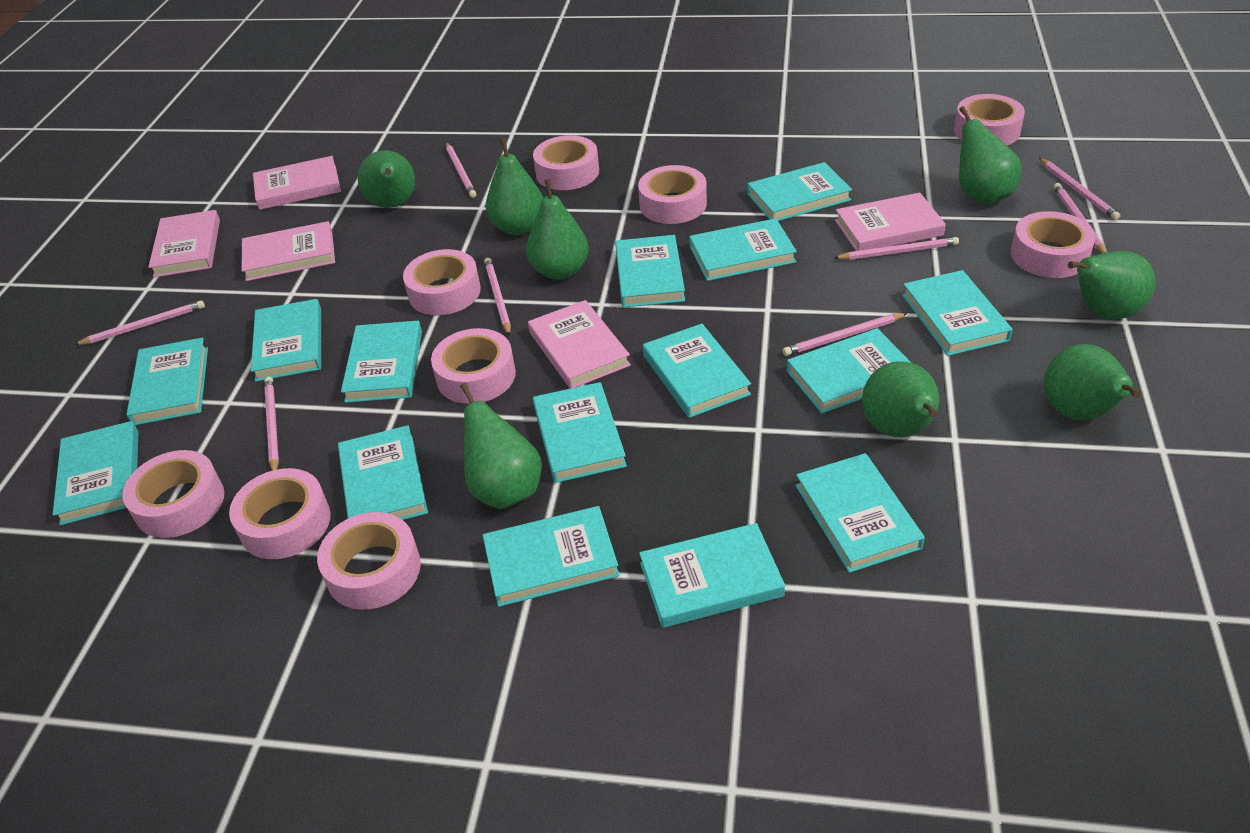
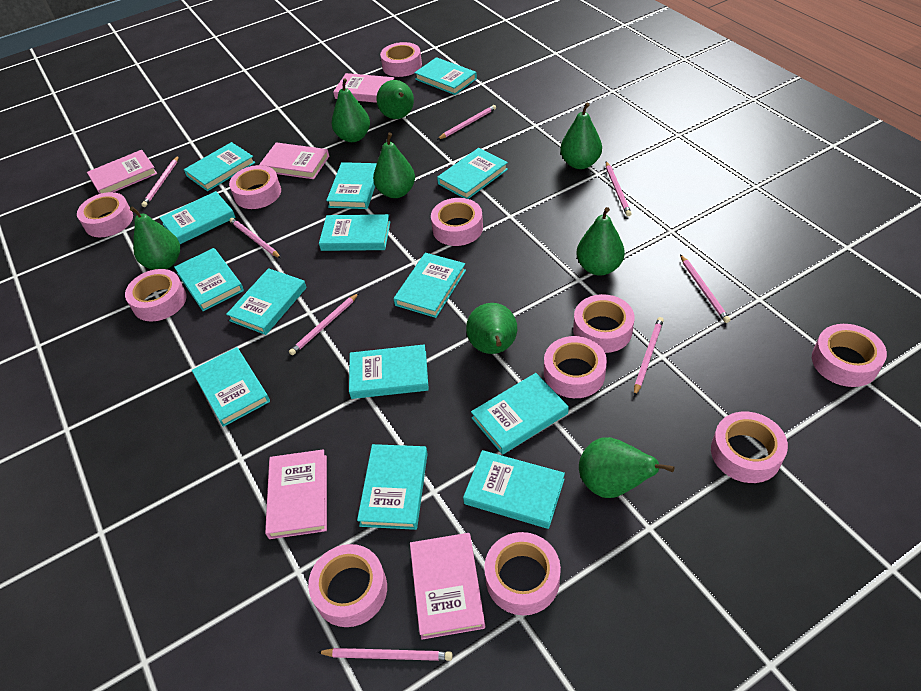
pink tape: [122,450,224,538] [229,468,331,559] [317,512,421,610] [403,249,481,315] [431,328,516,404] [533,135,599,190] [638,165,707,224] [954,94,1025,145] [1011,211,1095,278] = 9 -> [77,192,133,237] [125,269,187,321] [229,165,281,209] [308,544,387,627] [380,42,422,77] [431,198,483,246] [484,532,561,615] [544,336,607,398] [573,294,635,353] [711,412,788,483] [812,324,887,387] = 11
turquoise book: [53,421,138,525] [126,338,208,425] [251,299,321,382] [338,425,428,520] [341,321,422,403] [483,506,619,607] [533,382,627,483] [615,235,685,308] [639,523,785,628] [643,324,751,418] [689,218,797,281] [747,162,852,221] [787,328,911,414] [795,453,925,573] [902,270,1013,356] = 15 -> [160,191,236,244] [174,248,244,311] [184,142,255,191] [192,347,270,427] [226,268,307,335] [319,214,391,251] [326,162,377,209] [349,345,429,399] [357,444,428,530] [394,253,466,318] [414,57,477,95] [437,148,508,199] [463,450,565,529] [471,373,569,455] = 14

